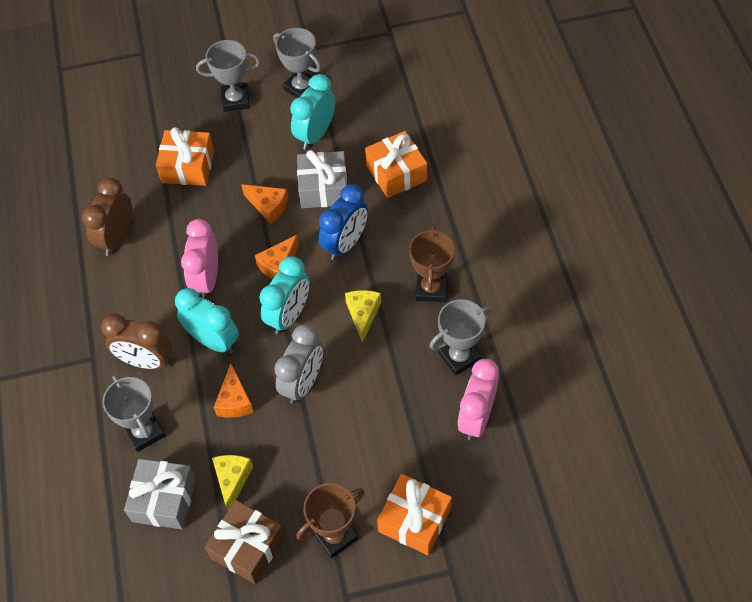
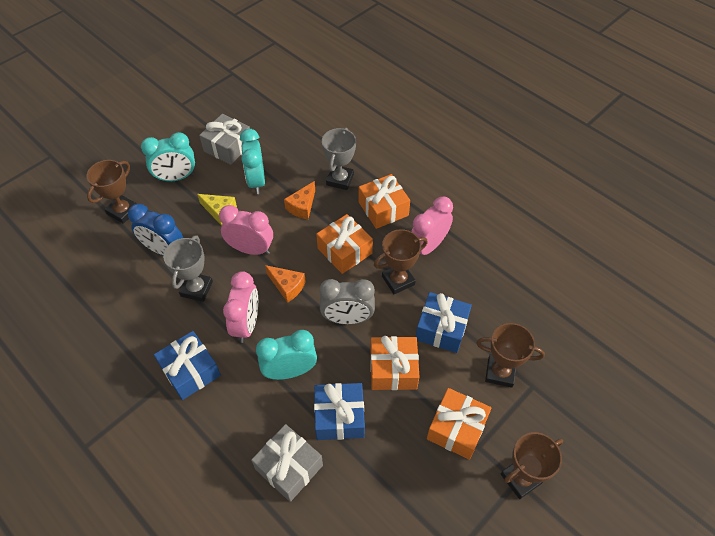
blue gift: none = 0 -> [154,331,221,400] [314,383,365,440] [416,292,472,353] = 3
brown clock: [82,177,132,256] [101,314,172,369] = 2 -> none = 0
brown gift: [205,500,285,584] = 1 -> none = 0
brown trophy: [296,483,365,558] [409,226,455,302] = 2 -> [87,160,137,224] [374,229,428,294] [476,323,545,388] [501,432,563,499] = 4
grey trophy: [102,375,165,452] [196,40,260,112] [273,28,321,98] [430,299,492,376] = 4 -> [163,235,213,302] [322,128,356,190] = 2
orange cheese: [214,363,254,418] [241,184,289,224] [255,235,299,280] = 3 -> [265,265,306,303] [284,181,315,219] = 2
orange gift: [156,127,214,186] [365,131,427,198] [377,474,452,555] = 3 -> [316,214,373,274] [359,174,410,229] [370,336,419,390] [427,388,491,460] = 4
pink clock: [181,219,218,299] [458,359,499,441] = 2 -> [219,205,273,255] [223,271,258,343] [411,197,453,258] = 3
yellow cheese: [212,455,253,510] [345,290,381,343] = 2 -> [197,194,237,225] = 1

